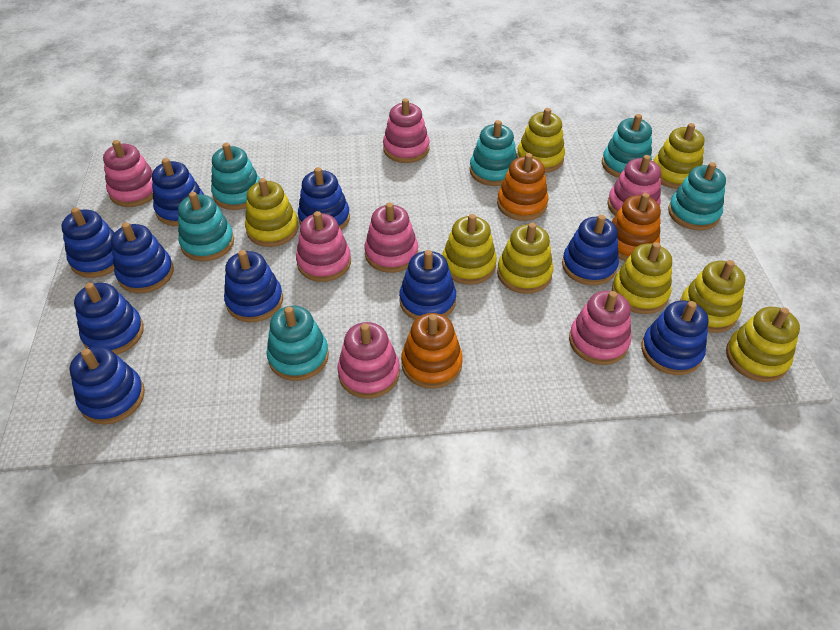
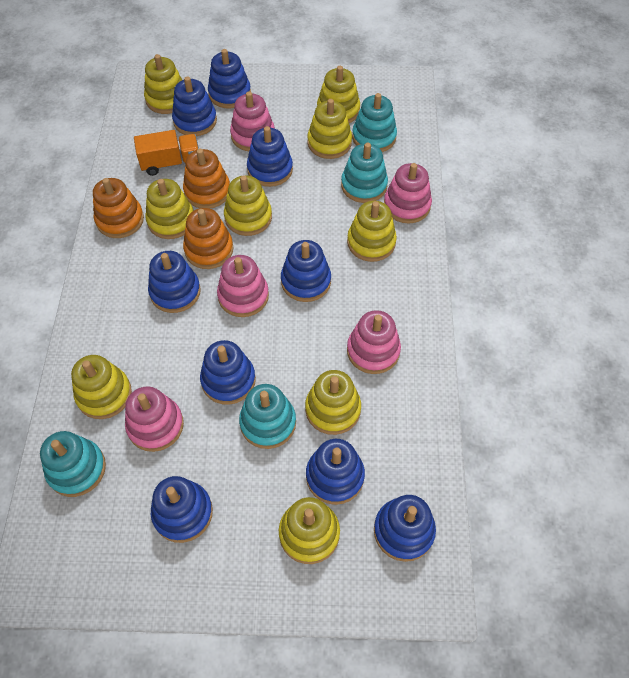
blue stacking toy: [62,207,115,278] [70,346,145,425] [74,283,144,355] [111,222,174,293] [152,158,204,226] [224,250,283,322] [298,167,350,230] [399,250,456,320] [562,215,619,285] [641,300,709,375] = 10 -> [148,251,201,313] [151,476,213,543] [172,76,217,136] [200,340,256,405] [208,49,251,109] [247,126,293,187] [281,240,331,302] [306,439,365,505] [374,495,436,562] = 9
orange truck: none = 0 -> [134,130,199,176] = 1
pink stacking toy: [103,140,153,207] [296,211,351,282] [337,322,400,398] [365,202,418,273] [383,98,430,163] [569,291,631,365] [607,155,661,216] = 7 -> [125,387,184,452] [217,255,269,317] [230,92,275,151] [347,310,401,374] [384,163,432,223] = 5
turquoise stacking toy: [178,192,234,261] [211,143,260,210] [267,306,329,381] [470,120,517,186] [602,114,652,178] [668,162,726,230] = 6 -> [40,431,106,497] [239,384,296,449] [341,143,388,203] [352,93,397,152] = 4
yellow stacking toy: [245,178,298,247] [442,214,497,285] [497,223,553,294] [517,108,565,173] [612,242,672,314] [653,123,704,189] [680,260,745,333] [726,307,800,382] = 8 -> [71,355,132,419] [144,54,182,114] [145,179,194,239] [224,175,272,236] [279,497,340,564] [305,370,361,435] [307,99,352,159] [317,66,360,123] [347,201,397,262] = 9

